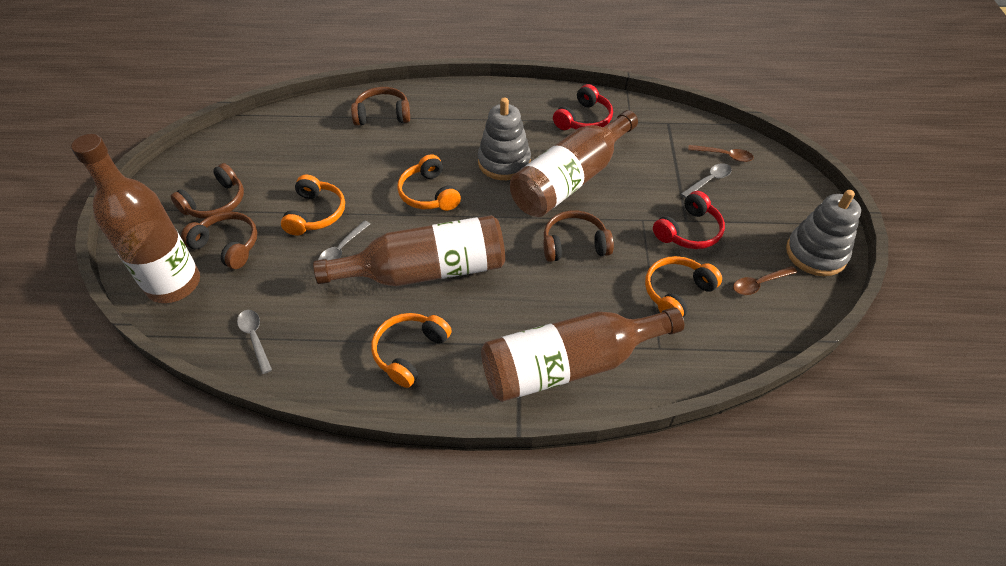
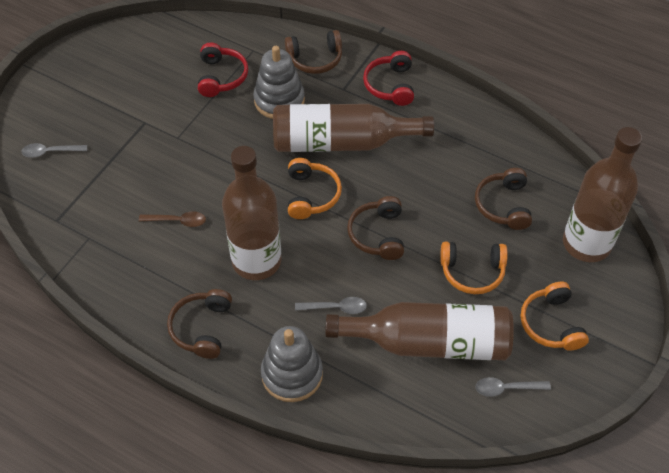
brown spoon: [688,145,754,162] [733,266,797,295] = 2 -> [139,211,206,227] = 1
orange headphones: [281,175,345,235] [371,313,452,388] [397,154,461,211] [645,256,722,317] = 4 -> [288,158,342,219] [440,242,508,294] [521,281,589,351] = 3

